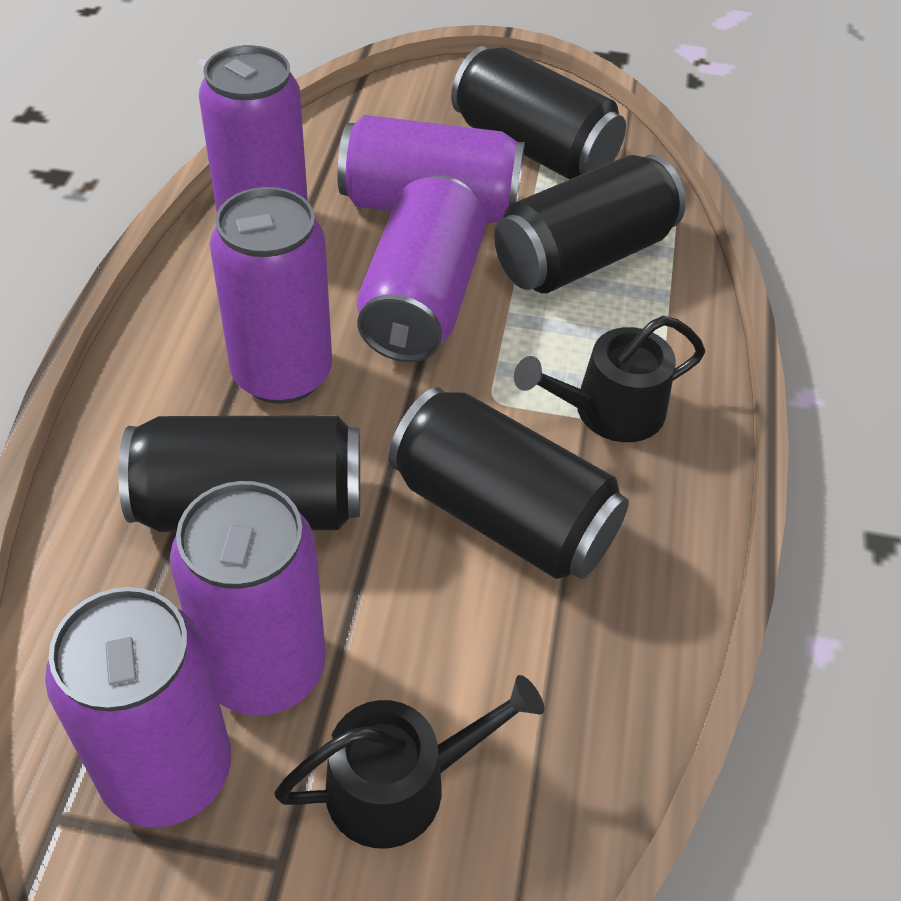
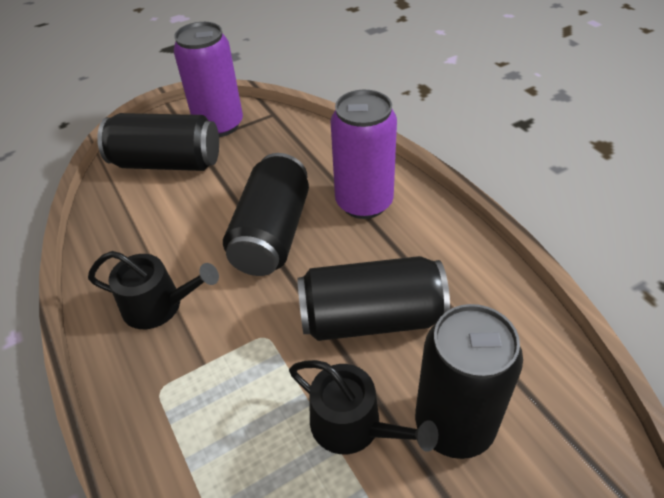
purple can: [45,587,231,828] [170,481,326,715] [199,45,308,213] [210,187,332,404] [338,115,525,223] [357,175,486,362] = 6 -> [174,22,243,137] [330,90,397,219] = 2

